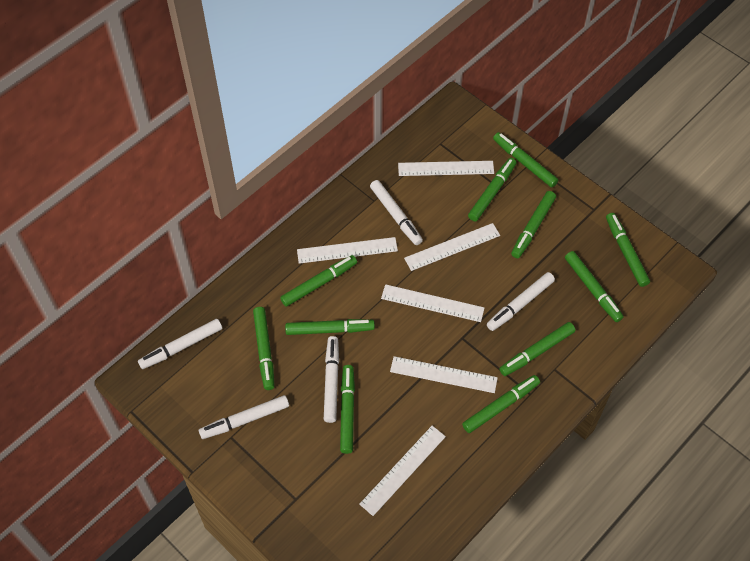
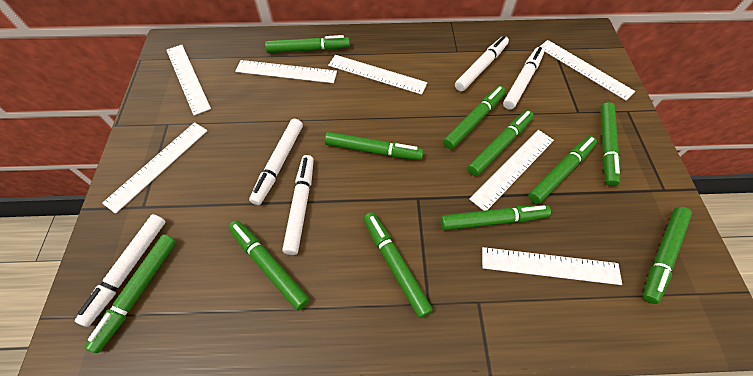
white ruler: [297,237,398,264] [359,426,446,516] [381,284,484,322] [390,356,498,393] [398,161,494,176] [404,223,500,271] = 6 -> [102,122,208,214] [167,45,211,116] [235,60,337,83] [328,55,427,95] [469,130,554,211] [482,247,622,285] [539,40,635,101] = 7

